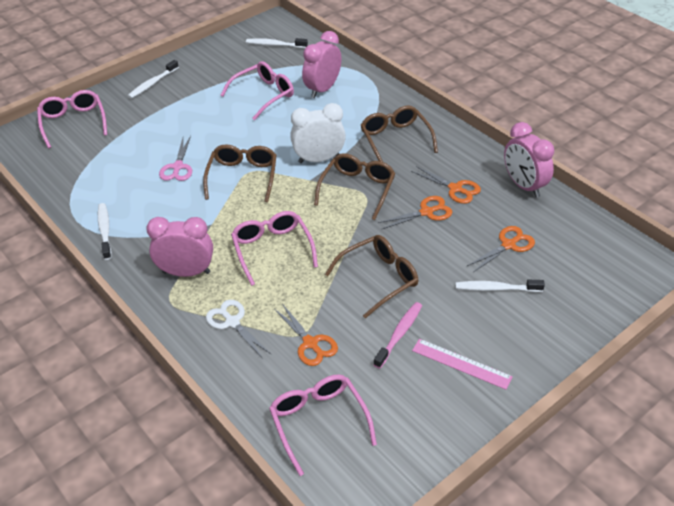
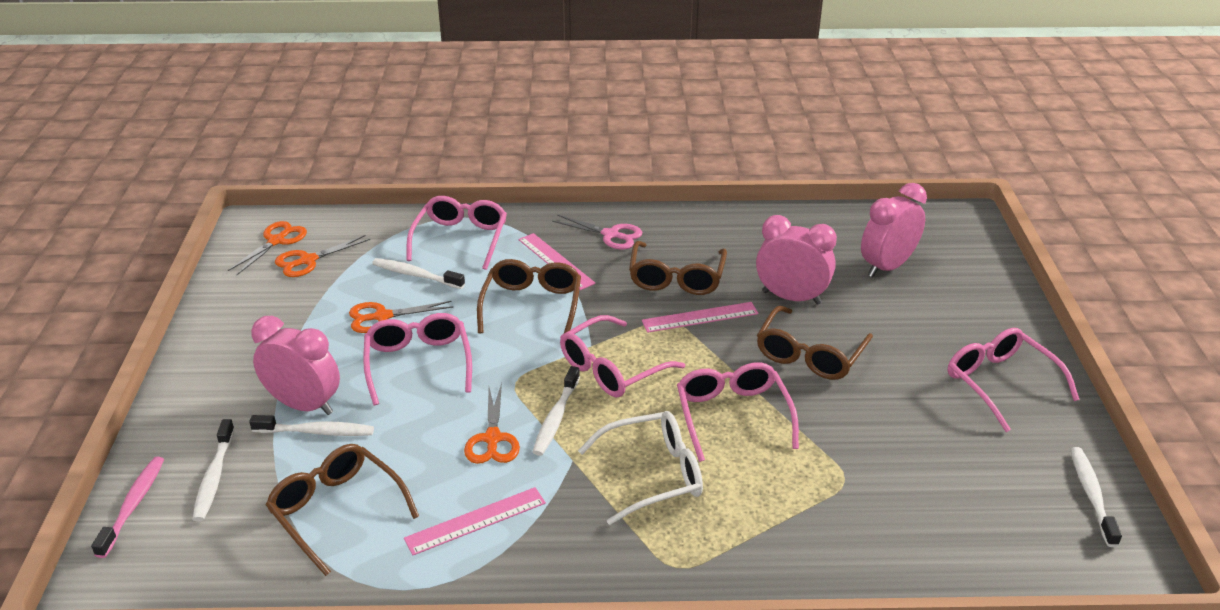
pink glasses: [37,90,107,148] [221,61,294,120] [231,211,318,286] [269,374,377,476] = 4 -> [363,313,472,405] [406,196,507,270] [560,315,685,398] [677,362,799,462] [948,328,1080,432] = 5
pink ruler: [412,339,513,390] = 1 -> [404,487,546,555] [518,233,596,290] [642,302,759,333] = 3
white clock: [290,103,346,163] = 1 -> none = 0
white glasses: none = 0 -> [578,411,703,525] = 1
white scissors: [206,300,271,359] = 1 -> none = 0
white toothbrush: [98,203,112,260] [128,60,179,99] [246,38,308,48] [456,280,545,292] = 4 -> [193,419,235,521] [249,415,374,436] [372,258,465,289] [533,366,580,456] [1071,447,1122,547] = 5

